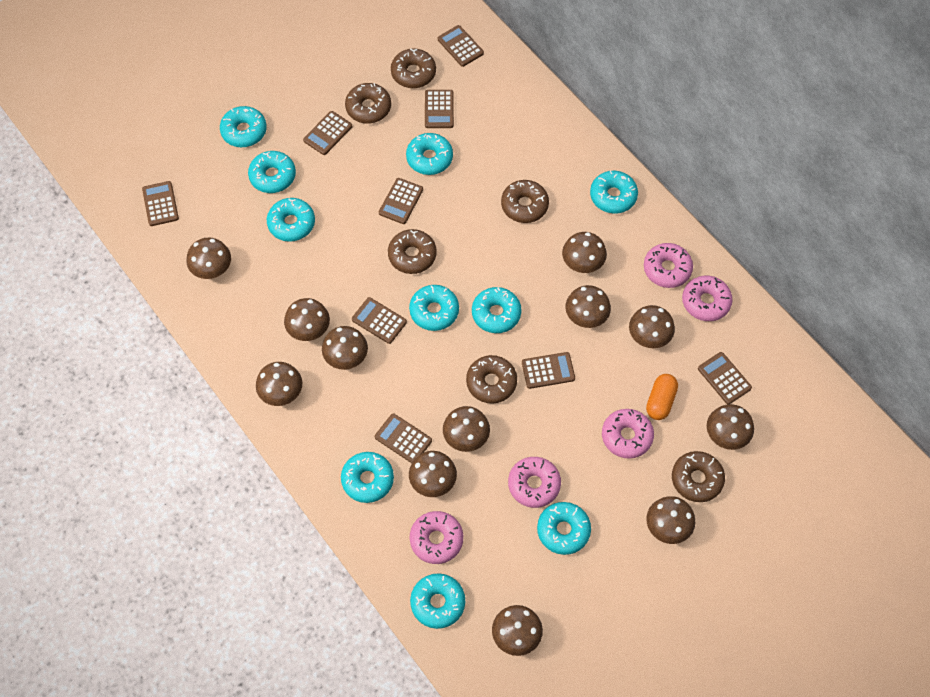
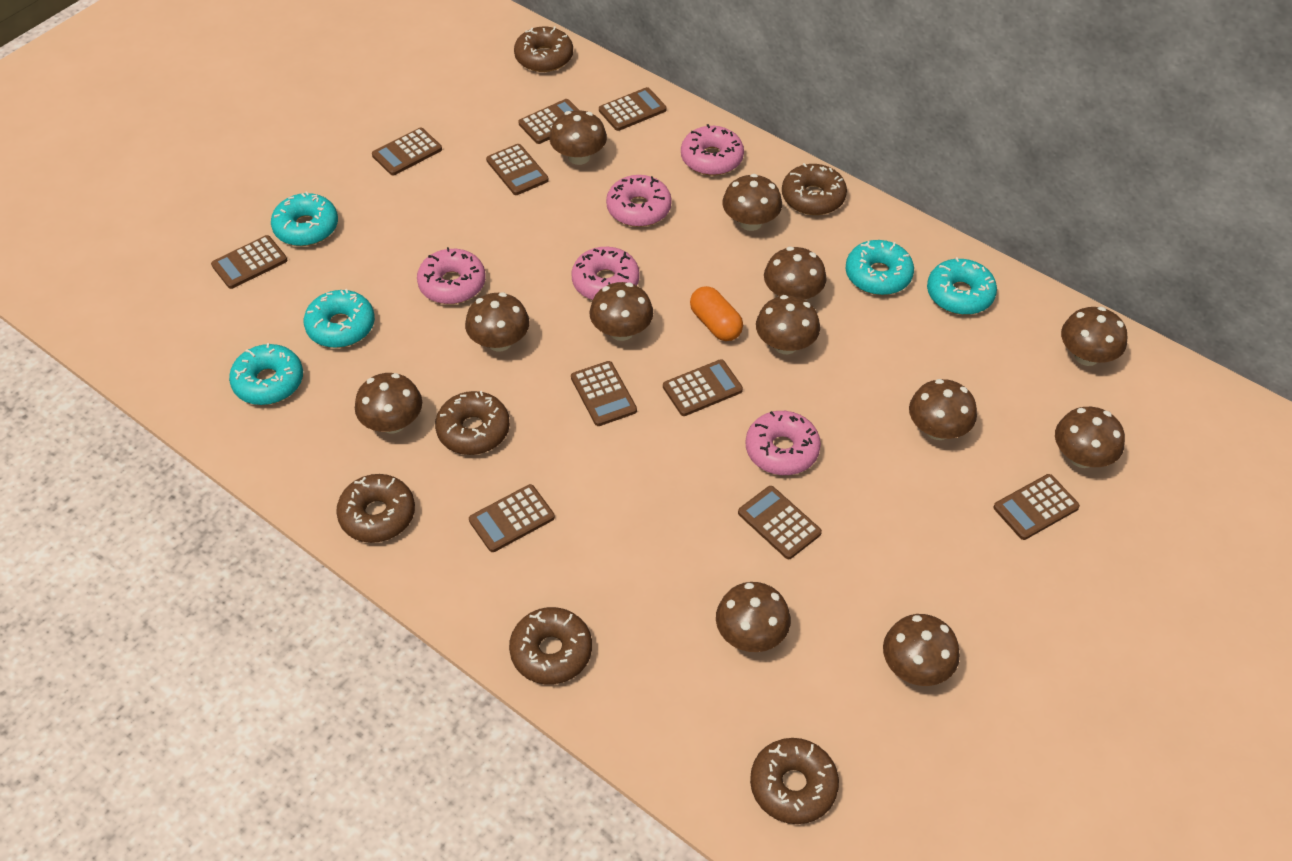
brown calculator: [142,181,179,226] [303,111,353,155] [352,297,407,344] [375,413,432,463] [379,178,423,224] [425,90,454,128] [438,25,484,67] [522,352,575,389] [698,352,752,404] = 9 -> [211,235,287,289] [372,128,442,176] [469,484,555,552] [486,144,549,195] [518,99,579,144] [571,361,637,426] [599,87,667,131] [663,359,743,416] [738,486,822,559] [993,474,1080,540] = 10
turquoise donut: [220,106,267,147] [248,151,296,193] [267,198,315,242] [341,452,394,503] [406,133,453,175] [409,285,459,331] [410,573,465,629] [472,287,522,333] [537,502,591,555] [590,171,638,214] = 10 -> [229,343,303,405] [271,191,338,246] [304,289,375,348] [845,240,914,295] [927,257,997,315] = 5

